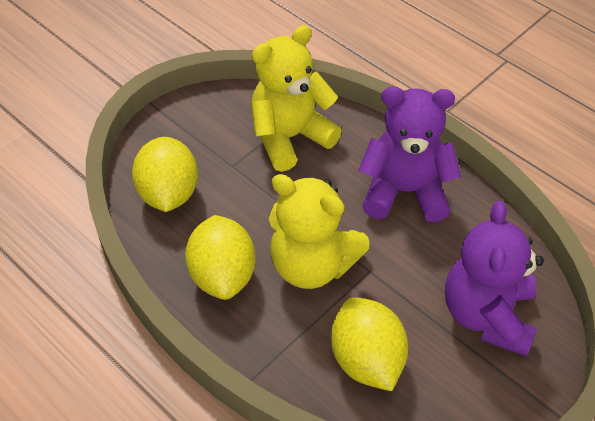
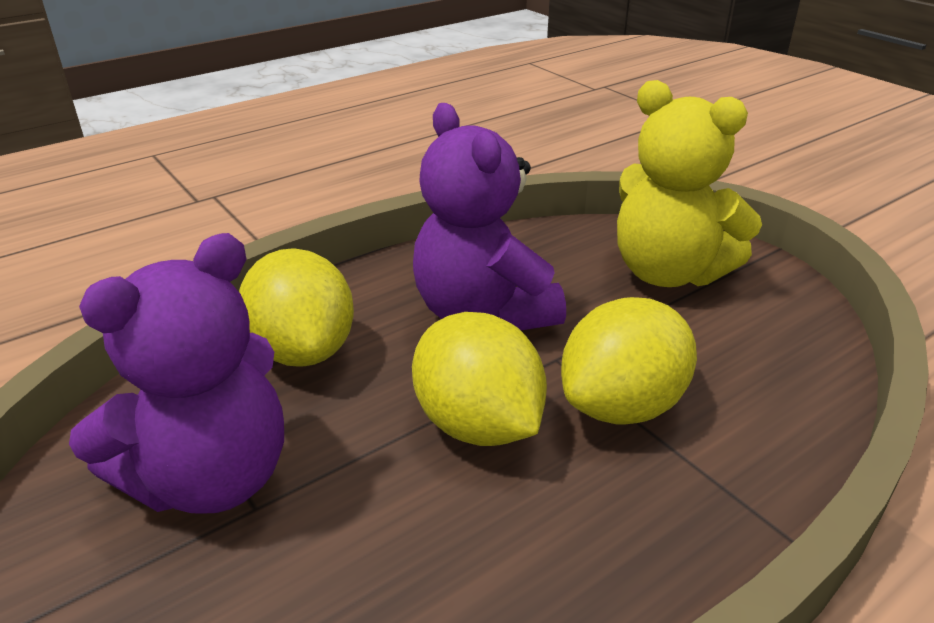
yellow teddy bear: [251,25,342,172] [269,174,370,289] = 2 -> [617,80,762,287] = 1

